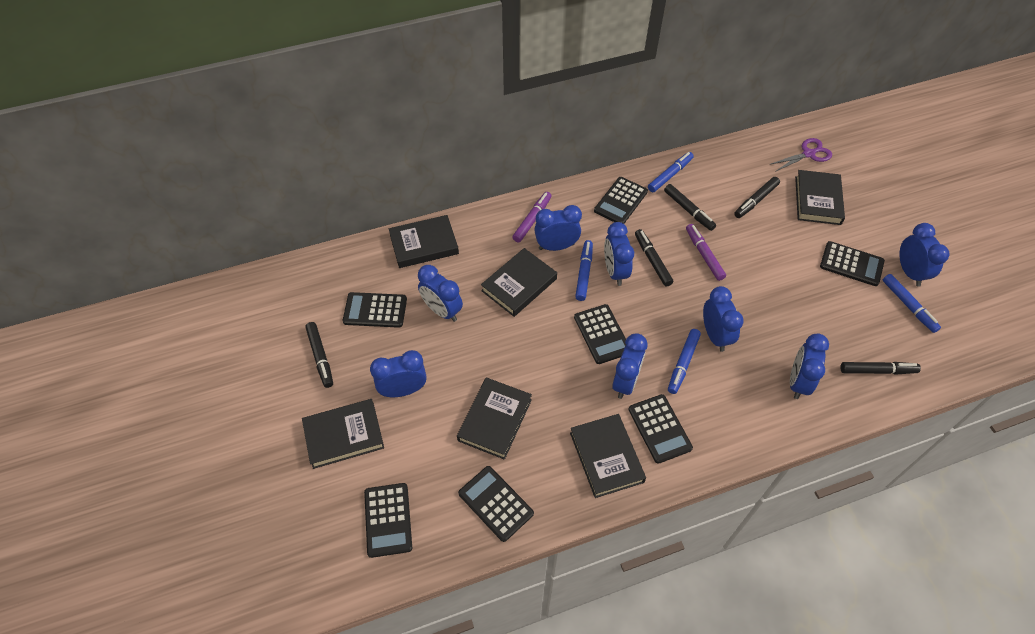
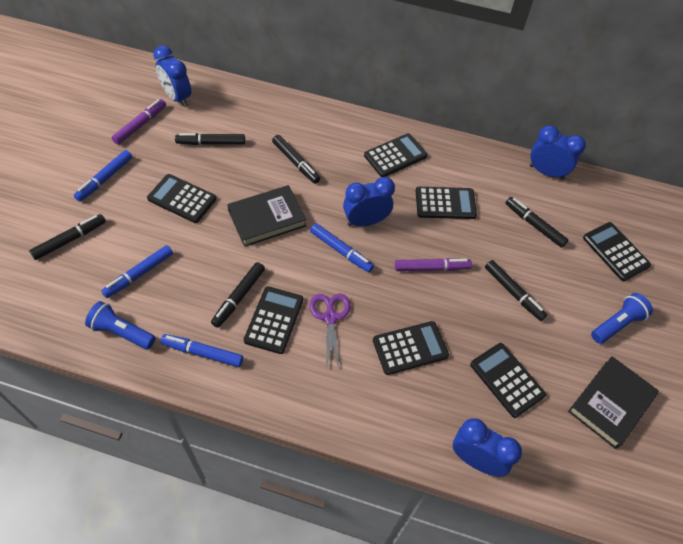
black book: [302,399,384,469] [389,215,459,268] [457,377,532,460] [481,248,557,317] [570,414,646,498] [795,170,845,225] = 6 -> [227,185,306,247] [568,356,659,449] = 2
black marker: [305,322,333,388] [635,229,673,287] [664,184,716,231] [734,177,780,218] [840,362,921,375] = 5 -> [29,214,106,260] [175,133,245,145] [211,262,265,328] [272,135,320,184] [485,260,547,321] [505,197,568,248] = 6
blue clock: [370,350,427,397] [418,265,463,322] [534,205,582,251] [604,222,634,286] [612,333,648,399] [703,286,744,352] [790,334,829,399] [899,223,949,287] = 8 -> [153,46,191,107] [343,177,395,226] [453,418,522,477] [530,125,586,180] = 4
blue flashlight: none = 0 -> [85,301,155,350] [591,293,653,344] = 2

